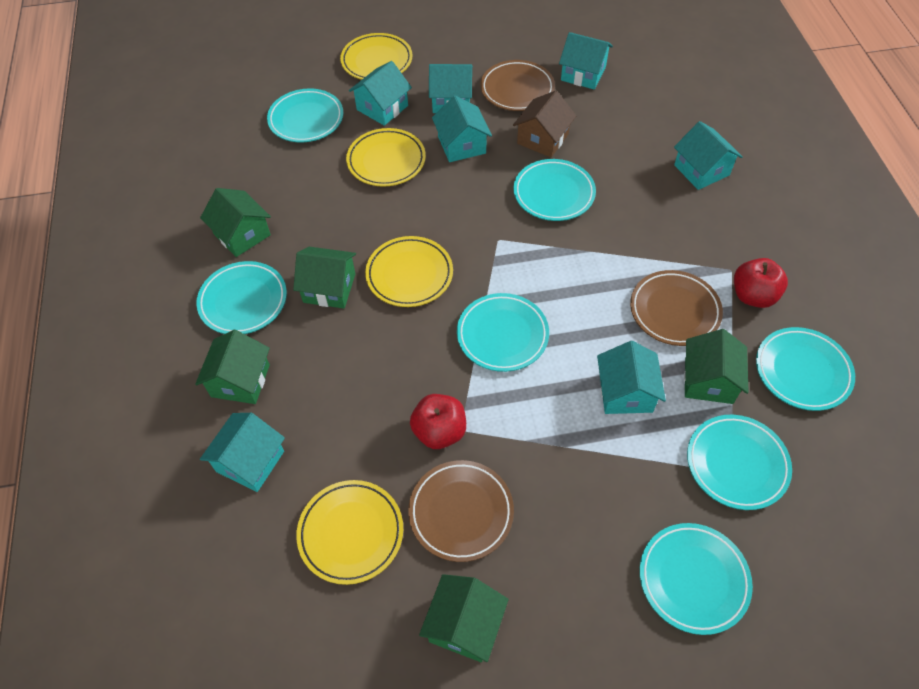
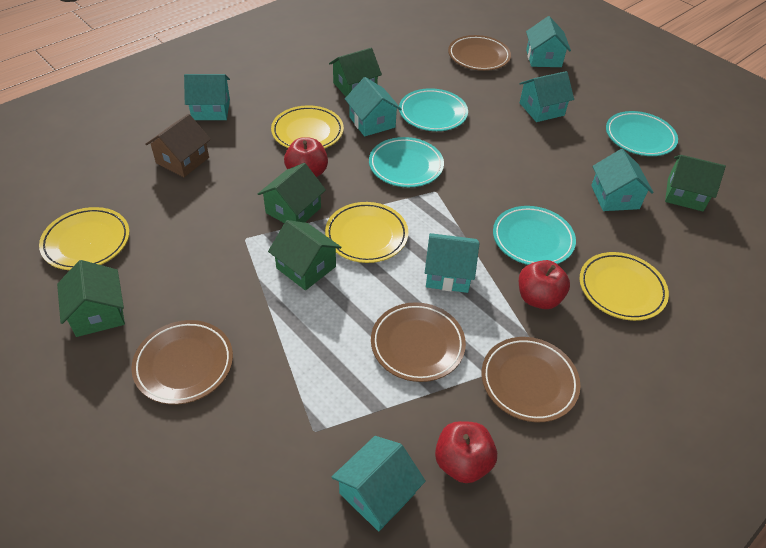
brown plate: [408,460,514,562] [481,60,555,111] [630,270,723,346] = 3 -> [131,320,233,405] [371,302,466,382] [448,35,511,71] [482,337,580,422] = 4
red apple: [410,394,466,449] [734,258,788,308] = 2 -> [284,137,328,177] [435,421,497,483] [519,260,570,309] = 3
turquoise plate: [196,261,287,334] [267,89,343,143] [457,293,549,372] [513,159,596,221] [640,523,753,635] [687,415,792,510] [756,327,855,411] = 7 -> [369,137,444,187] [399,88,468,131] [493,206,576,265] [606,111,678,156] = 4

